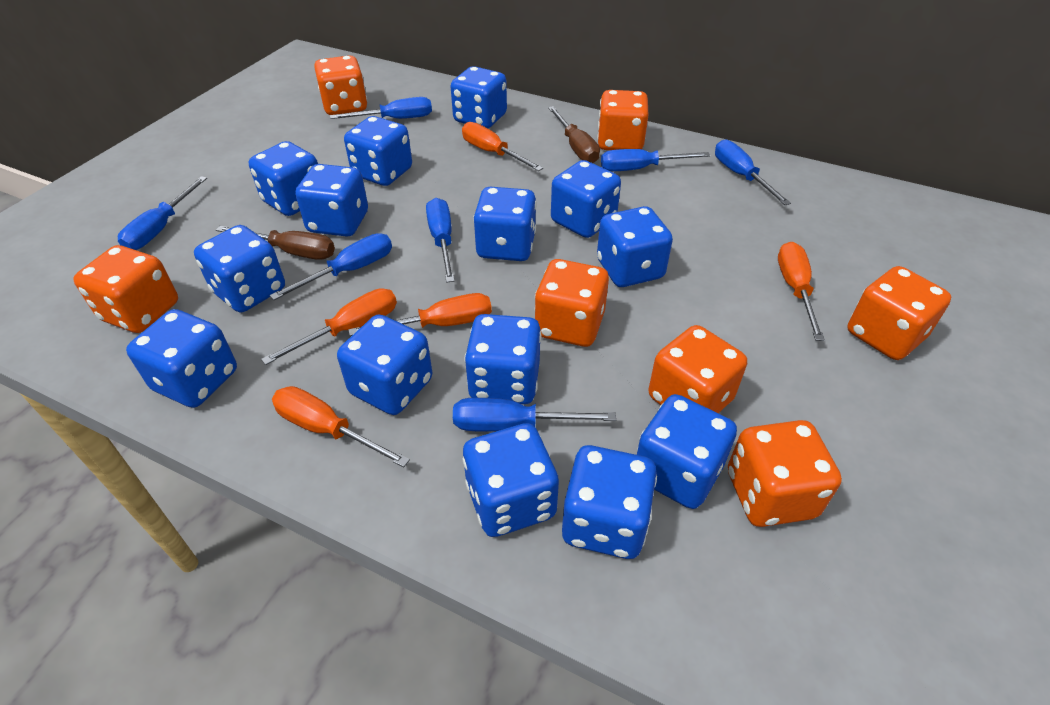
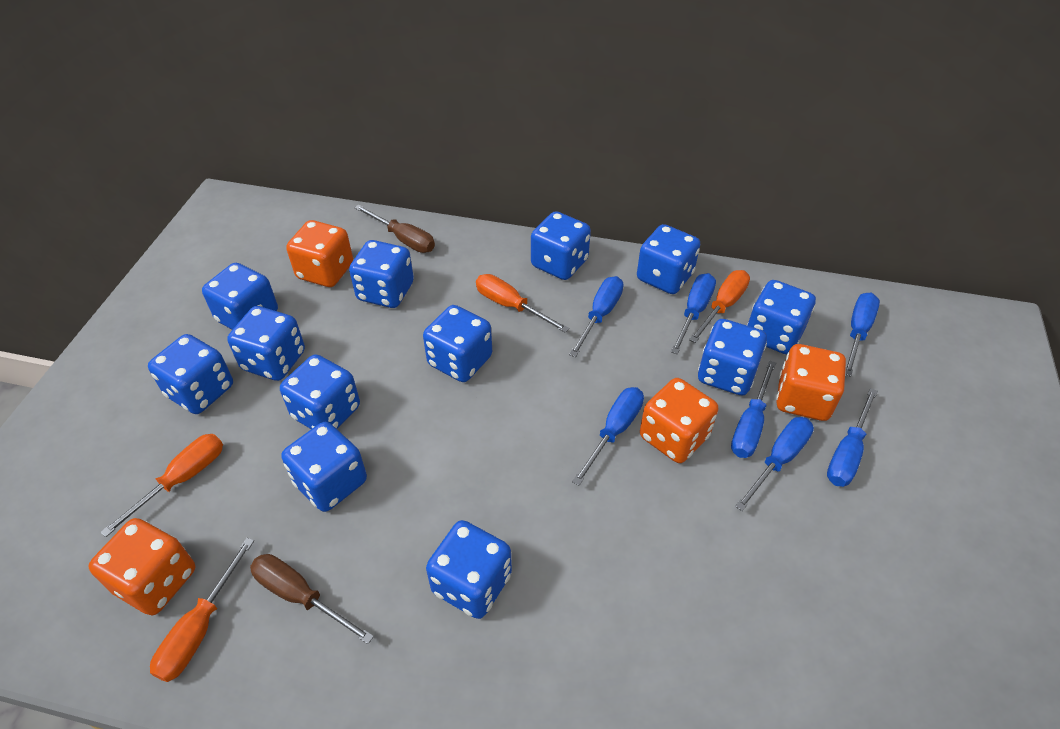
blue dice: [126,309,237,408] [194,225,285,313] [249,141,318,216] [295,164,368,237] [337,315,432,415] [344,116,412,186] [450,66,507,128] [462,423,559,537] [465,314,541,404] [473,187,537,261] [551,160,621,238] [562,445,657,559] [597,206,673,287] [637,394,737,509] = 14 -> [148,334,233,414] [202,263,278,330] [227,306,305,381] [280,354,360,429] [281,422,367,512] [349,240,414,308] [423,305,492,382] [426,520,512,619] [531,211,591,280] [637,224,700,294] [698,319,767,396] [747,280,816,354] = 12
orange dice: [73,245,178,333] [314,55,367,115] [534,259,609,347] [597,90,648,150] [649,325,747,413] [728,420,842,527] [847,266,951,360] = 7 -> [88,518,195,615] [286,220,353,287] [640,378,719,463] [776,344,846,421] = 4
orange screwdriver: [261,288,397,365] [272,386,410,467] [348,293,492,336] [462,122,543,171] [778,242,825,341] = 5 -> [100,434,223,537] [150,538,254,682] [476,274,570,333] [689,270,750,343] = 4

